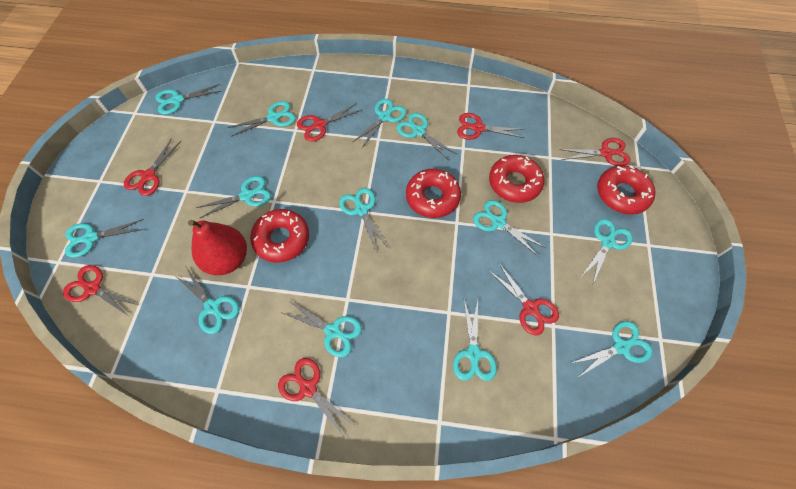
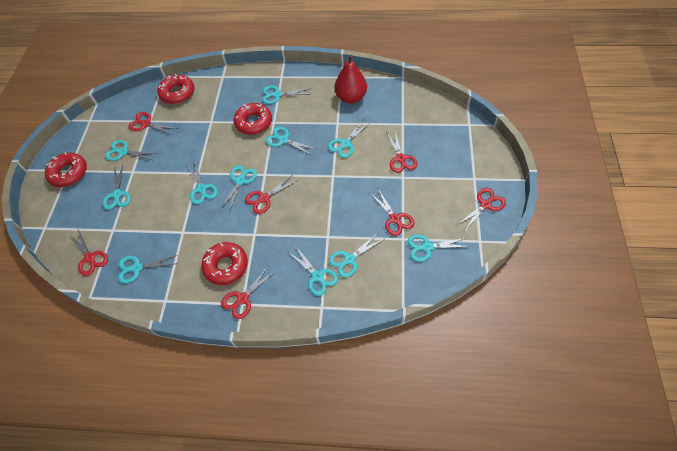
turquoise scissors: [65,219,144,258] [155,84,222,115] [177,267,239,334] [196,176,271,219] [228,101,296,137] [283,300,362,357] [339,188,387,251] [352,99,406,148] [396,113,456,160] [453,299,497,381] [473,200,546,256] [569,321,653,378] [581,219,633,286] = 13 -> [103,165,131,210] [105,140,157,161] [118,255,177,283] [187,161,218,204] [220,166,257,212] [262,86,311,104] [266,127,317,155] [288,245,338,296] [328,120,371,158] [329,233,384,278] [408,234,470,262] = 11

